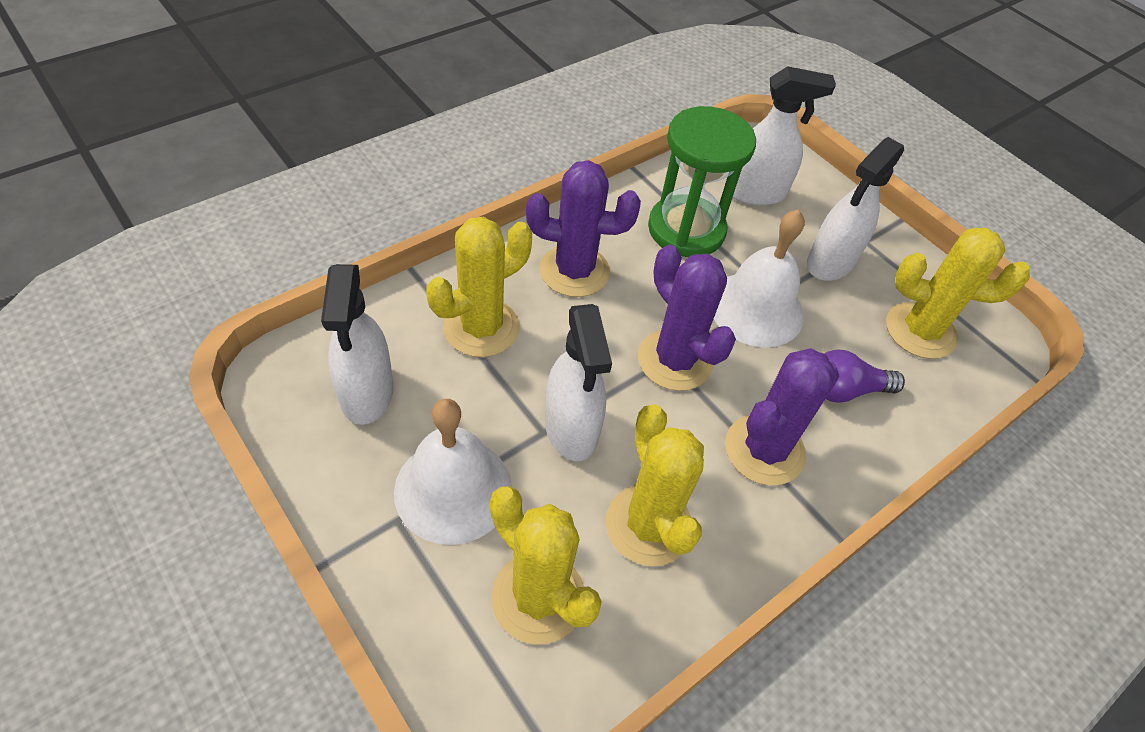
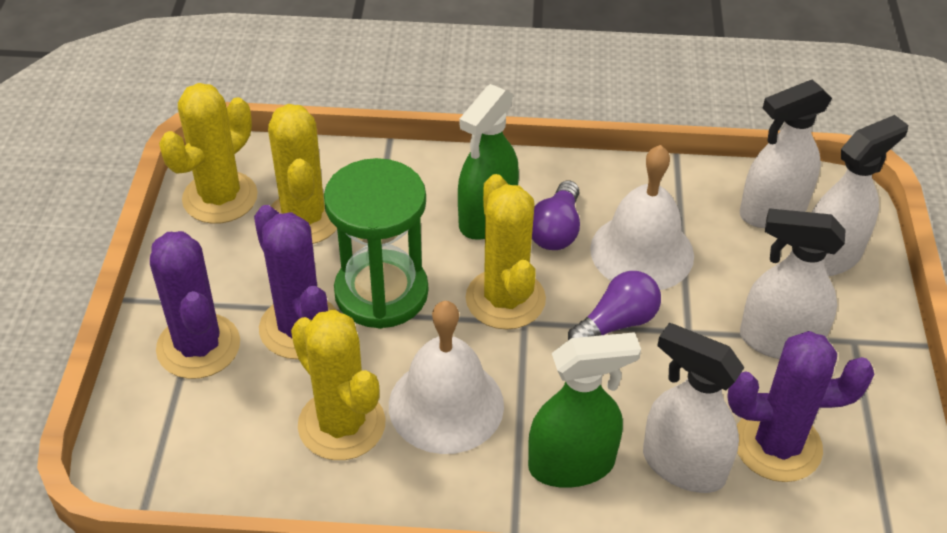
green spray bottle: none = 0 -> [458,84,519,240] [528,332,641,488] = 2
purple light bulb: [824,350,905,403] = 1 -> [532,180,580,250] [568,271,661,340] = 2

